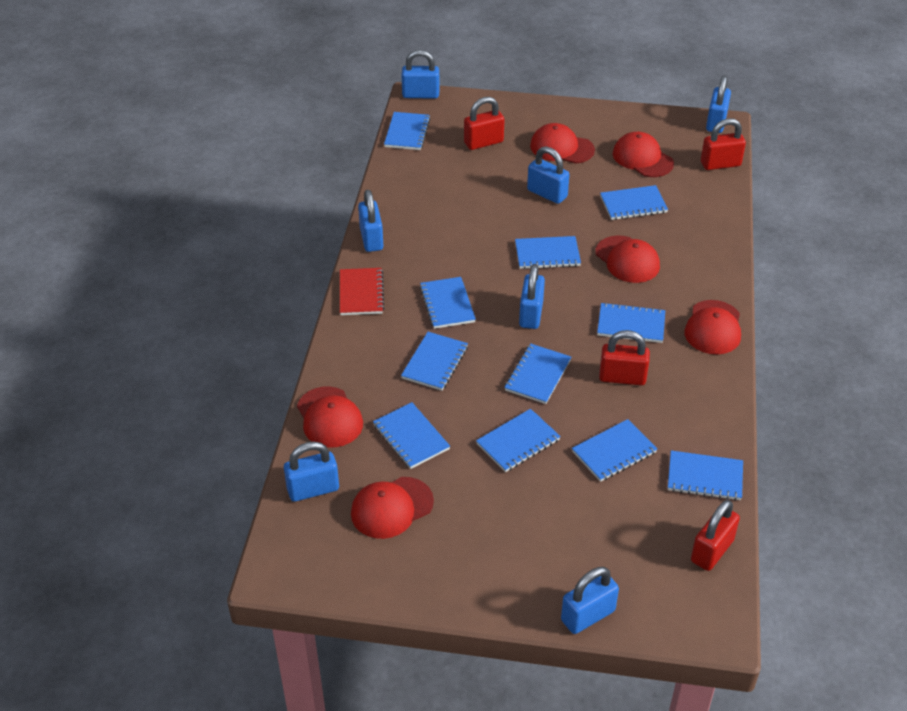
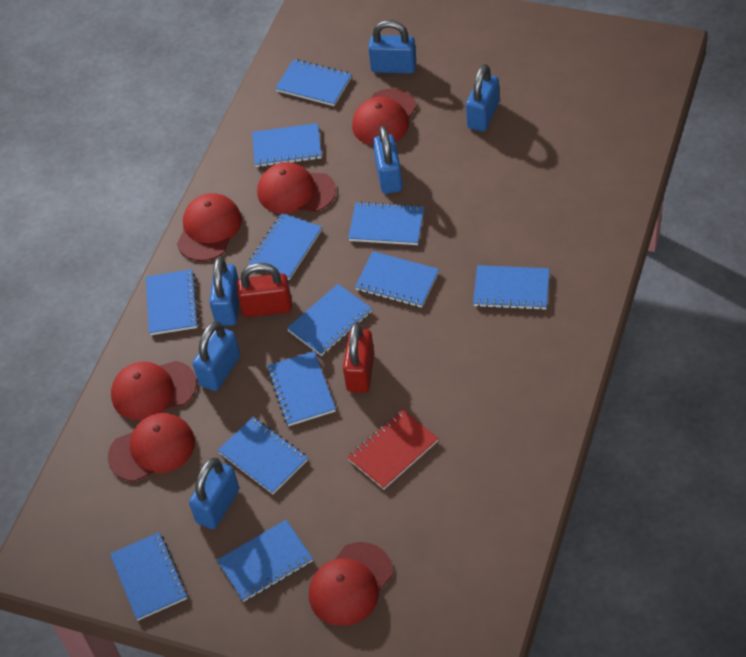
blue notebook: [373,402,450,469] [384,112,430,150] [401,332,468,391] [420,277,476,329] [476,409,561,472] [504,344,571,404] [515,236,581,269] [572,419,657,482] [597,302,665,343] [600,185,668,220] [668,450,743,501] = 11 -> [110,532,187,621] [146,269,199,335] [217,417,308,494] [217,520,313,602] [248,213,322,280] [252,123,322,167] [267,351,336,426] [275,59,352,106] [287,284,372,356] [348,202,424,245] [355,251,439,308] [473,265,550,310] = 12
blue padlock: [284,441,339,502] [358,190,383,252] [401,50,440,99] [519,264,545,329] [527,146,570,204] [561,567,619,634] [706,76,731,133] = 7 -> [189,458,239,529] [193,321,240,391] [209,257,239,326] [368,20,416,74] [373,126,403,194] [466,64,499,131] = 6
red padlock: [464,97,505,150] [599,330,650,385] [691,500,740,571] [701,118,746,170] = 4 -> [237,263,292,317] [343,322,375,393] = 2

